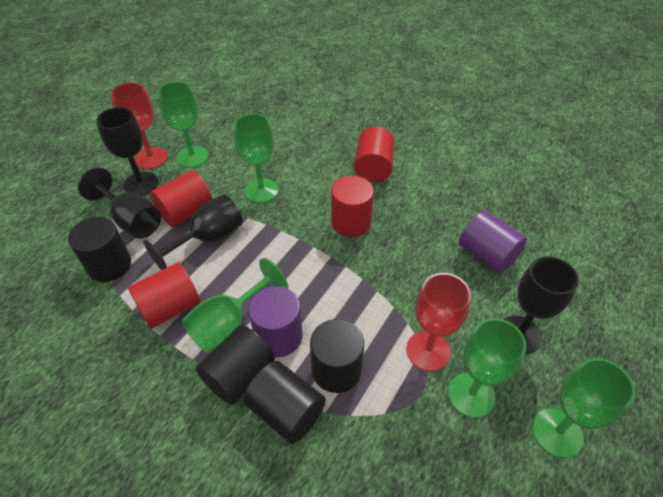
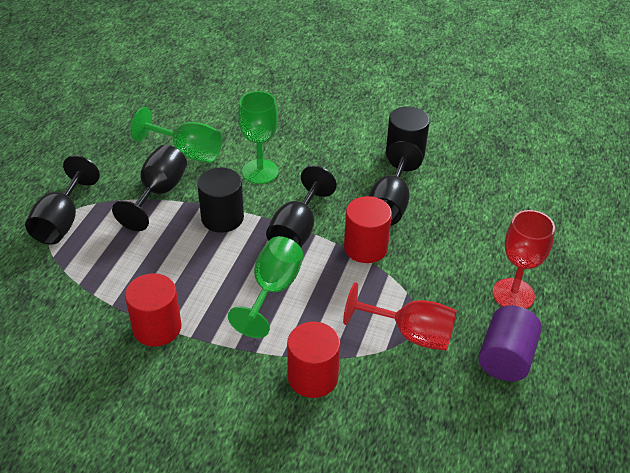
black cylinder: [68,217,131,282] [196,325,275,405] [243,361,326,444] [310,319,364,393] = 4 -> [197,168,244,233] [386,106,430,159] = 2
green goblet: [157,81,209,168] [182,258,288,353] [234,113,279,203] [448,318,526,418] [532,358,635,458] = 5 -> [131,107,222,163] [228,236,304,338] [238,91,279,184] = 3
purple cylinder: [248,286,303,357] [459,211,527,273] = 2 -> [478,306,542,382] = 1
red cylinder: [128,262,200,329] [150,170,212,227] [331,176,374,237] [354,127,395,182] = 4 -> [125,273,181,347] [287,321,340,398] [344,196,392,263] = 3

